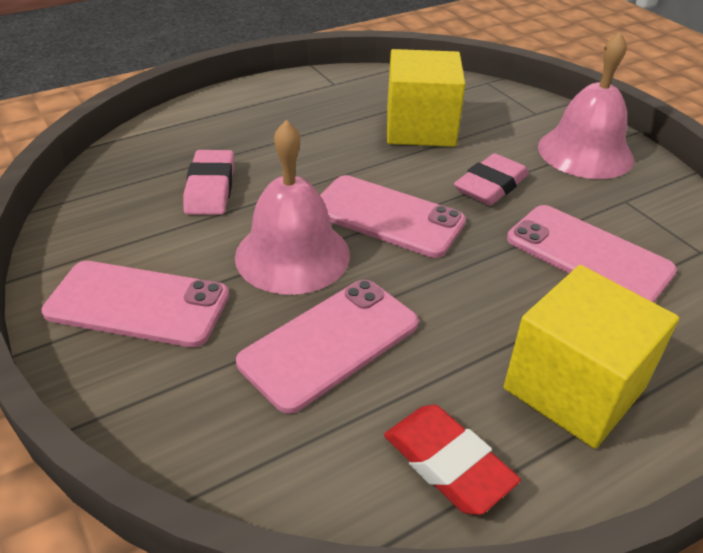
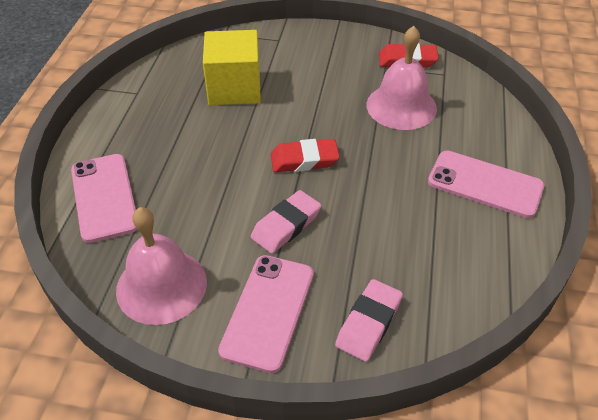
pink phone: [41,261,229,347] [236,280,419,414] [320,175,466,258] [507,205,677,303] = 4 -> [71,154,138,243] [218,255,314,373] [428,151,544,218] = 3
red eraser: [384,405,521,515] = 1 -> [271,139,340,172] [379,43,439,68] = 2
yellow cube: [387,49,465,147] [504,265,679,449] = 2 -> [203,30,261,105] = 1

